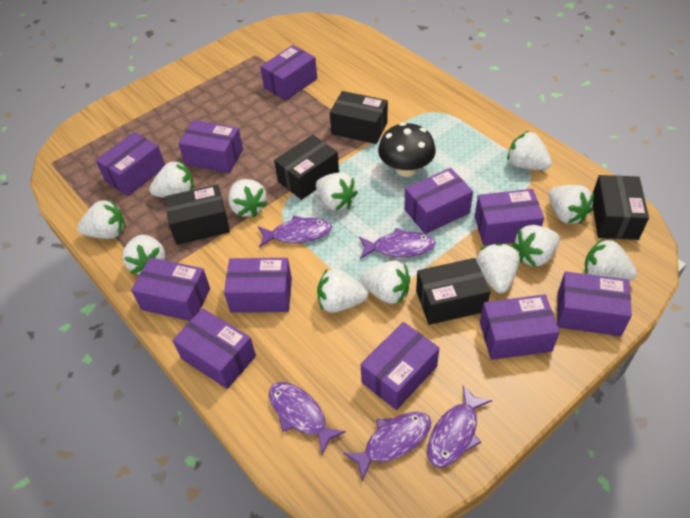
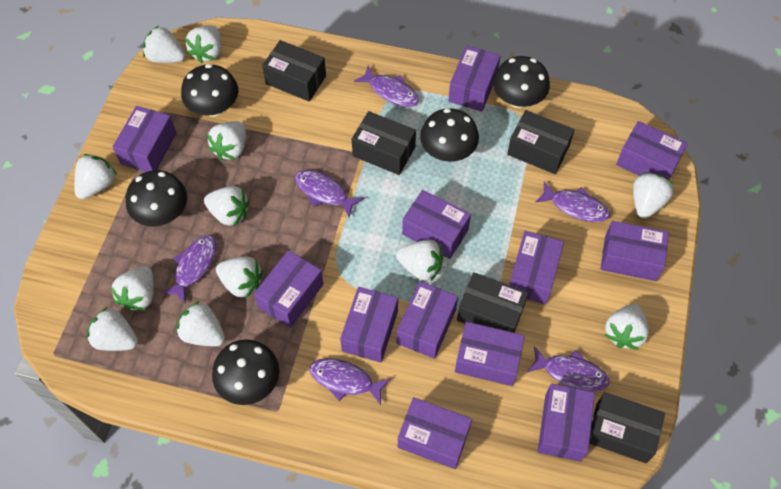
black mushroom: [378,123,436,177] = 1 -> [126,170,187,227] [181,64,238,117] [212,339,280,405] [420,108,479,162] [493,56,550,108] = 5
purple box: [96,132,165,196] [131,257,210,321] [172,308,256,389] [178,120,243,173] [224,258,292,313] [260,45,317,101] [360,322,439,410] [404,168,473,234] [475,189,544,246] [480,294,560,360] [557,272,632,336] = 11 -> [113,106,176,172] [254,250,323,328] [340,287,398,363] [397,281,458,359] [398,397,472,469] [402,190,471,259] [448,45,501,112] [455,322,525,386] [509,231,564,304] [538,384,595,462] [601,221,669,281] [616,121,688,180] = 12
purple fish: [258,215,332,248] [269,382,346,455] [343,412,431,481] [359,228,436,259] [427,385,492,468] = 5 -> [161,235,217,304] [295,170,364,217] [310,358,391,405] [354,66,419,107] [527,346,609,391] [535,181,610,222] = 6

